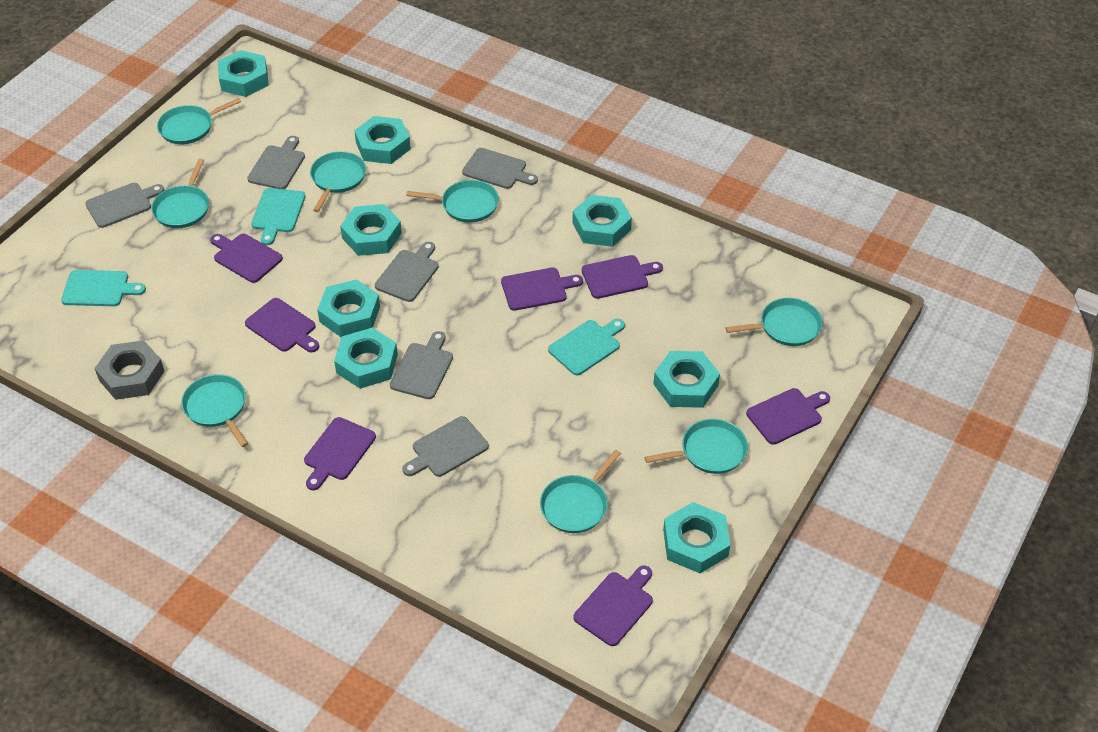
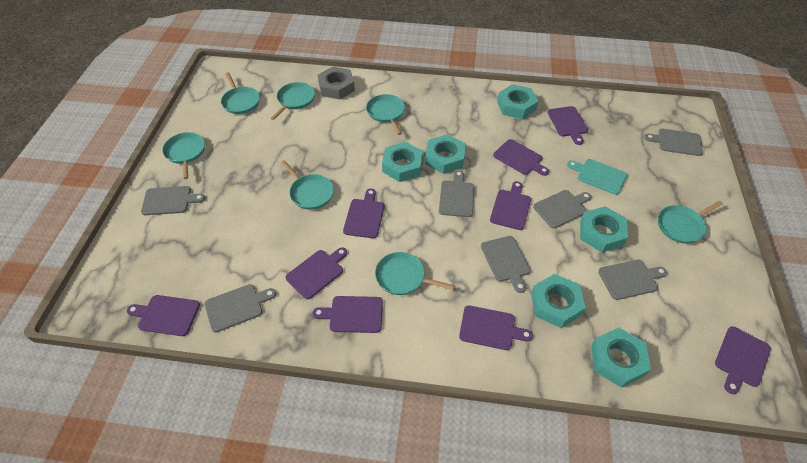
grey cutting board: [85,183,164,228] [247,136,305,189] [375,242,439,302] [390,331,453,399] [402,416,489,477] [462,148,538,189] = 6 -> [141,186,205,215] [205,284,276,333] [439,170,474,217] [481,236,531,293] [533,190,591,229] [598,260,667,300] [644,129,703,156] = 7
purple cutting board: [210,234,283,283] [245,298,319,352] [304,417,376,490] [501,268,583,311] [573,565,653,646] [582,255,663,299] [746,388,830,445] = 7 -> [127,295,200,336] [285,248,347,299] [313,296,383,333] [343,189,384,238] [459,305,533,350] [490,181,531,230] [493,139,549,176] [547,106,588,145] [715,326,771,394] = 9
turquoise cutting board: [61,270,146,306] [251,188,306,245] [548,319,625,375] = 3 -> [567,159,627,195] = 1
turquoise nut: [218,50,269,97] [317,279,380,337] [334,328,398,389] [340,204,402,256] [354,116,411,164] [573,195,632,247] [653,351,720,408] [663,502,730,573] = 8 -> [382,142,423,182] [426,134,465,174] [497,84,538,119] [531,274,586,328] [580,206,628,253] [591,328,651,388] = 6
turquoise pan: [151,159,209,228] [157,98,241,144] [181,374,248,447] [310,151,366,212] [406,180,499,223] [540,450,621,533] [644,419,748,474] [725,298,823,346] = 8 -> [162,132,205,179] [221,72,260,114] [270,82,315,120] [281,161,334,210] [366,94,405,135] [375,252,454,295] [658,201,723,244] = 7

